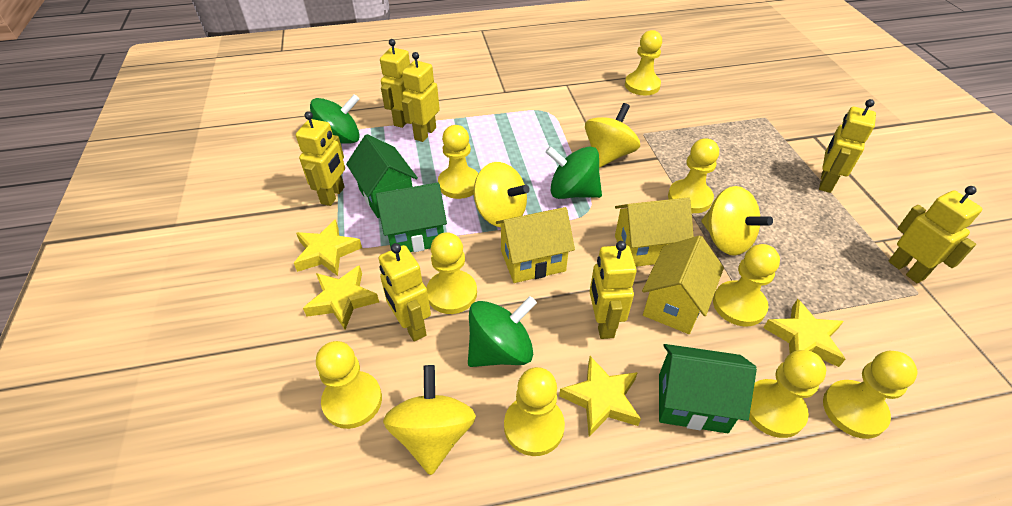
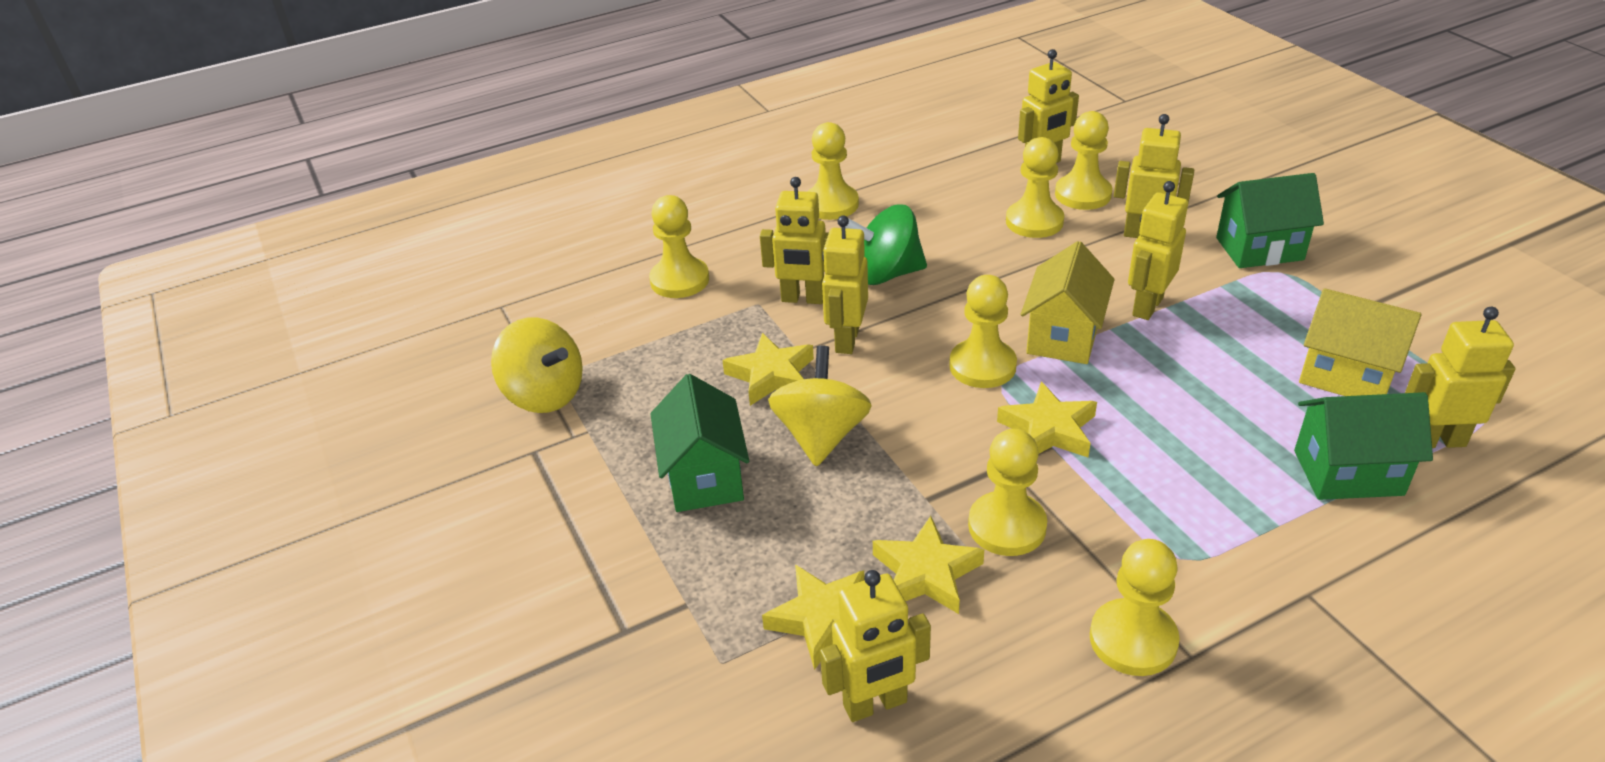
green spinning top: [310,94,360,144] [468,296,537,367] [545,146,602,199] = 3 -> [845,204,927,285] = 1
yellow house: [496,207,575,283] [615,197,694,267] [642,235,724,334] = 3 -> [1021,241,1115,364] [1299,288,1422,396] = 2
yellow pawn: [316,341,382,429] [427,232,477,314] [438,125,478,199] [504,367,565,456] [625,30,662,95] [668,138,719,213] [713,244,780,326] [749,350,826,438] [823,351,918,439] = 9 -> [649,195,709,298] [807,122,859,220] [949,275,1017,388] [968,429,1047,556] [1006,137,1064,238] [1055,111,1112,210] [1090,539,1180,676] = 7
yellow spinning top: [383,365,476,475] [474,162,530,227] [585,103,640,168] [701,186,773,256] = 4 -> [491,317,583,413] [768,345,872,467] = 2

